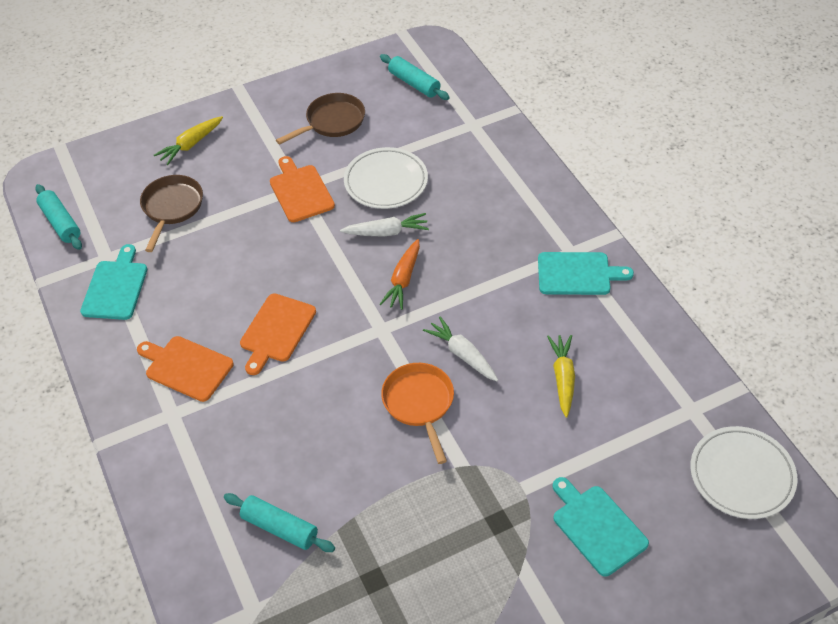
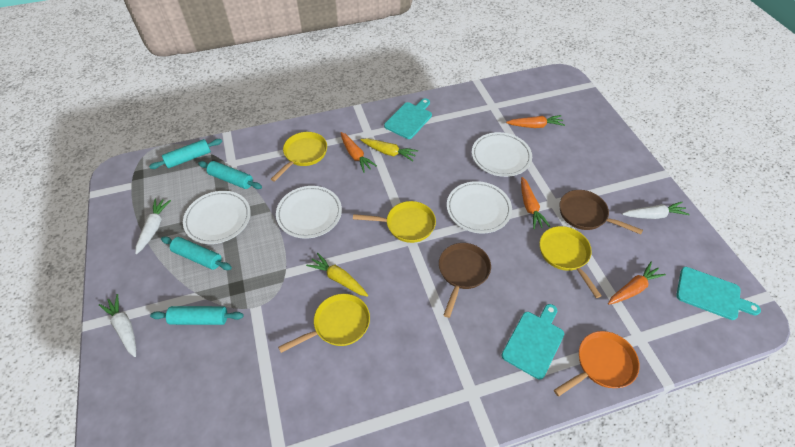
orange carrot: [380,239,420,310] = 1 -> [341,132,377,173] [506,115,565,128] [521,177,550,229] [608,262,666,305] = 4
orange cutting board: [137,336,234,402] [240,293,316,375] [270,156,335,222] = 3 -> none = 0
turquoise rolling pin: [35,184,82,250] [224,493,335,552] [380,54,450,100] = 3 -> [149,139,222,169] [150,306,244,325] [161,236,232,270] [198,161,262,189] = 4
white carrot: [340,213,429,237] [423,317,498,381] = 2 -> [99,294,136,357] [135,199,171,254] [622,202,690,219] = 3
white plate: [344,147,428,209] [690,426,798,519] = 2 -> [183,191,251,244] [276,186,342,239] [447,181,512,234] [472,132,532,177] = 4
yellow pan: none = 0 -> [271,132,327,182] [278,294,370,353] [353,201,436,243] [539,226,601,298] = 4

